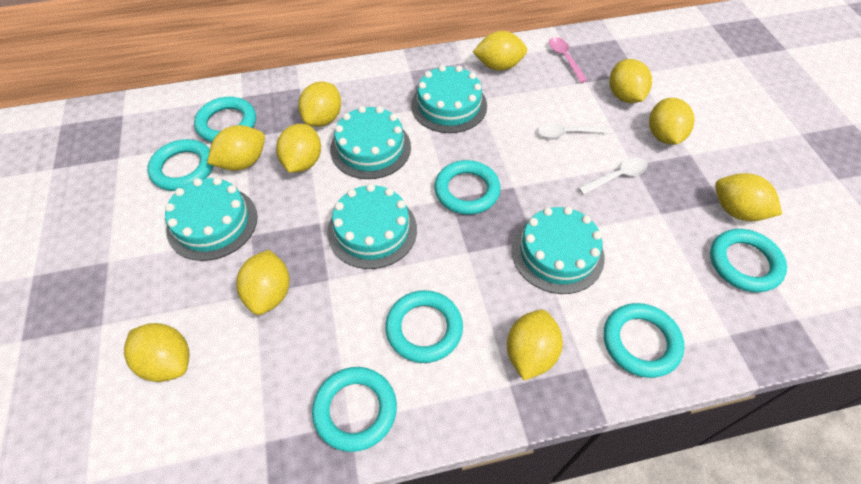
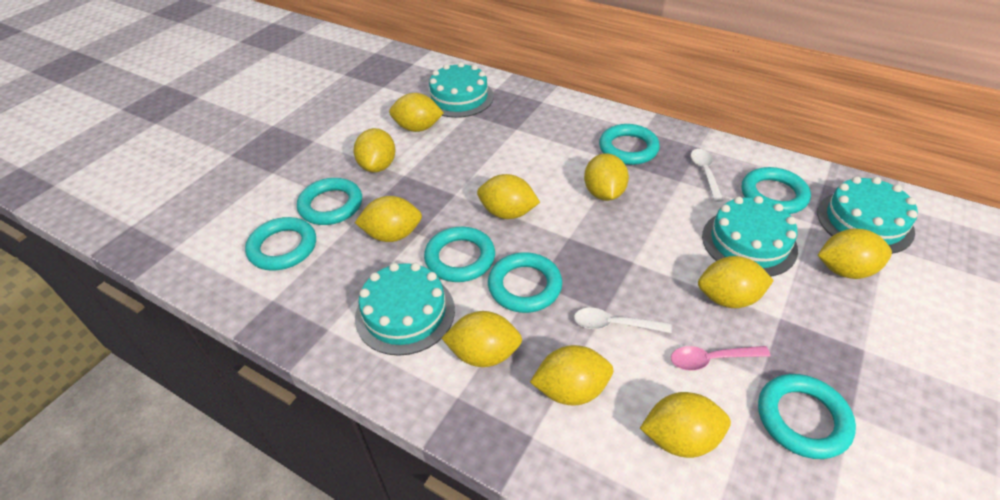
turquoise cake: [165,177,258,261] [327,184,417,269] [330,106,411,179] [411,65,487,133] [512,206,605,294] = 5 -> [355,263,455,356] [426,62,494,118] [702,196,798,277] [817,176,918,254] = 4

